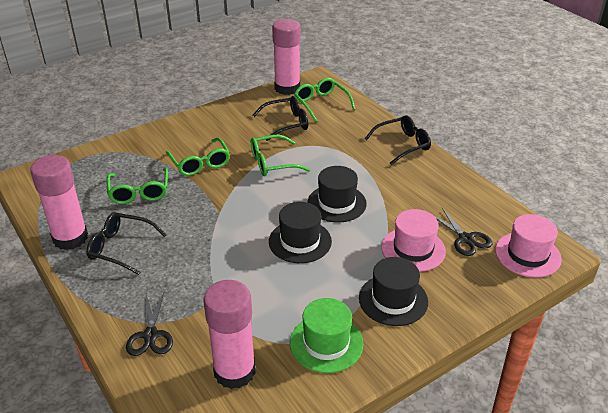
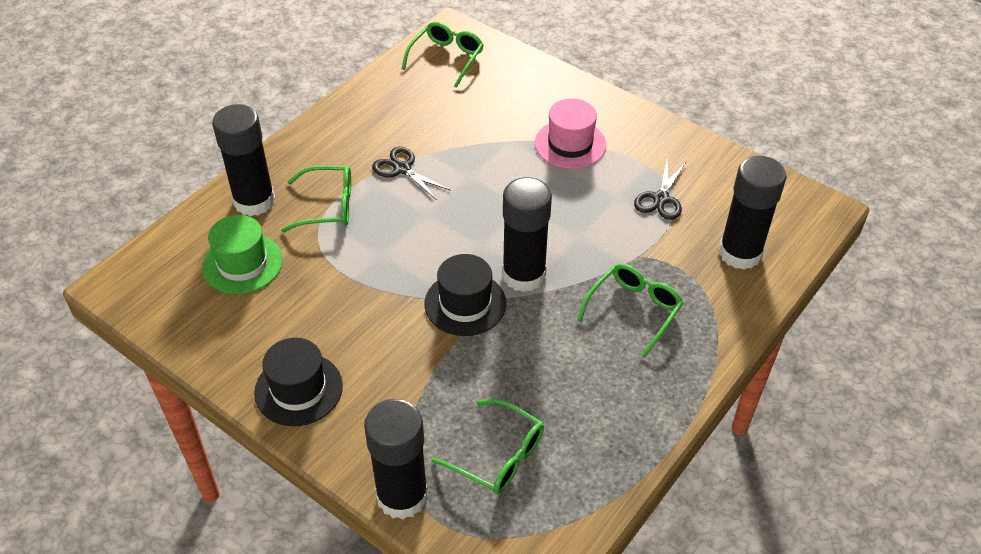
black glasses: [86,212,166,275] [252,96,308,141] [365,115,431,165] = 3 -> none = 0
black glue stick: none = 0 -> [212,104,275,216] [364,399,428,520] [502,177,552,292] [719,156,787,270] = 4
black hat: [269,202,332,263] [308,166,367,223] [359,257,428,326] = 3 -> [254,338,343,426] [424,254,506,336] = 2
pink glue stick: [30,155,88,250] [203,280,256,389] [272,19,301,95] = 3 -> none = 0
pink hat: [381,209,446,272] [495,214,562,278] = 2 -> [535,98,606,169] = 1

